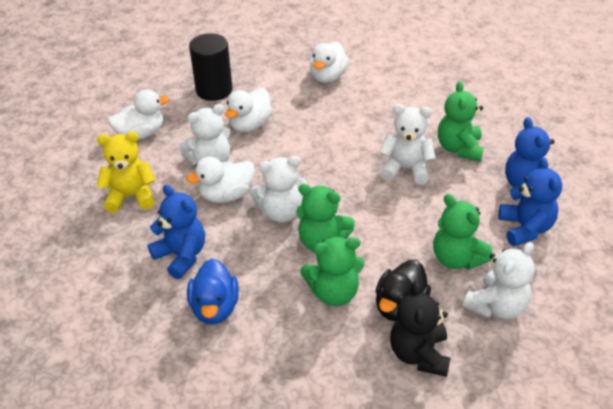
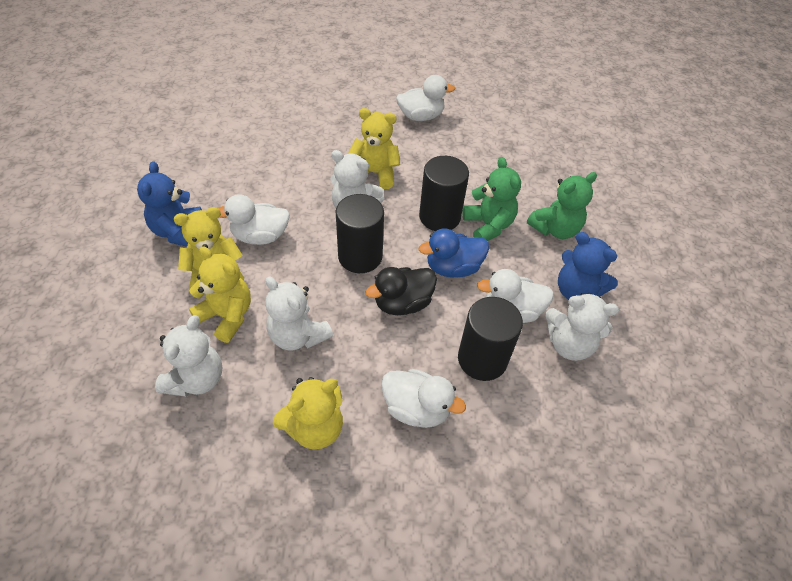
black cylinder: [189,33,233,101] = 1 -> [336,194,384,273] [419,156,469,231] [458,297,523,381] = 3
black teddy bear: [390,281,450,377] = 1 -> none = 0
blue teddy bear: [148,184,205,279] [498,157,562,246] [505,117,555,188] = 3 -> [137,161,202,247] [558,232,618,300] = 2
green teddy bear: [296,184,355,251] [300,237,364,306] [433,194,492,270] [438,81,484,161] = 4 -> [463,157,521,241] [527,172,597,239] = 2
yellow teddy bear: [97,132,156,213] = 1 -> [174,207,244,290] [189,246,251,343] [273,377,343,449] [348,108,400,189] = 4

